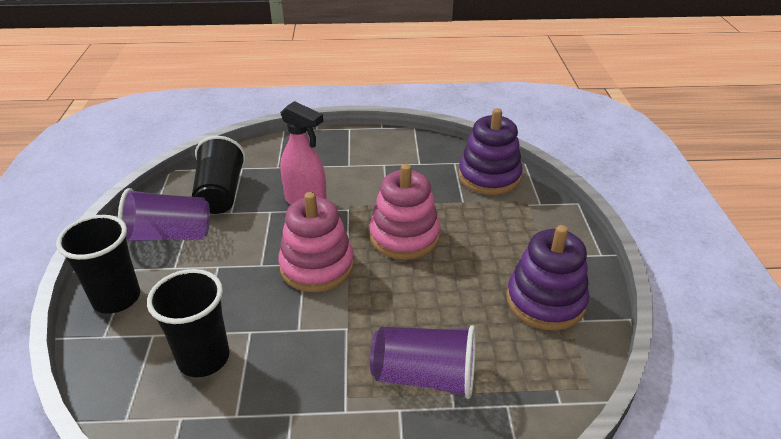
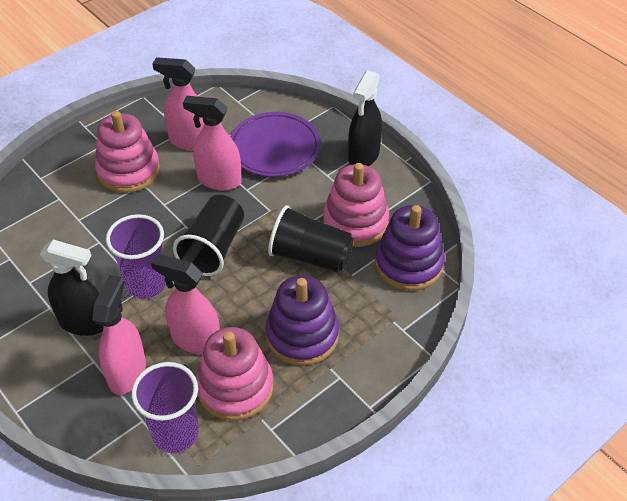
black cup: [56,215,140,314] [147,269,230,377] [192,136,246,214] = 3 -> [173,195,244,276] [268,205,354,273] = 2
black spray bottle: none = 0 -> [40,239,104,336] [348,70,382,166] = 2
pink spray bottle: [280,101,327,205] = 1 -> [92,275,146,395] [151,254,220,354] [152,57,204,151] [183,96,242,190] = 4
pink stacking toy: [278,192,354,292] [369,164,440,260] = 2 -> [95,111,160,193] [196,327,274,421] [323,163,389,247] = 3
purple plate: none = 0 -> [230,112,321,177] = 1

